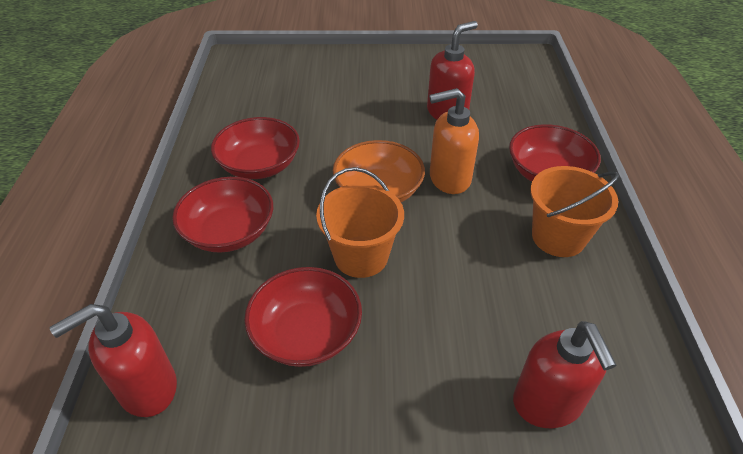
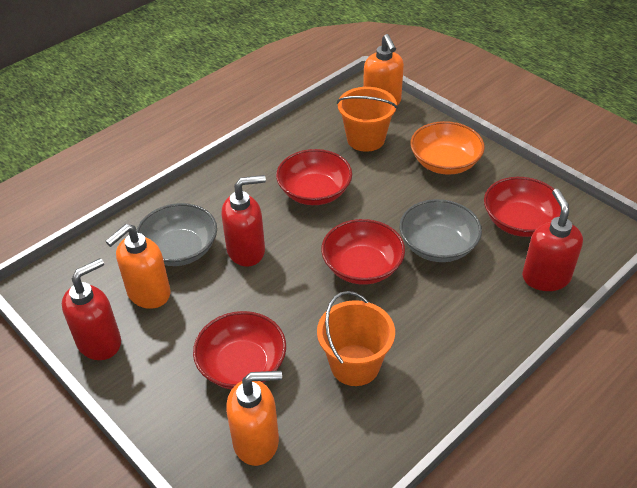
grey bowl: none = 0 -> [137,203,217,266] [400,199,482,262] = 2
orange soap dispenser: [429,88,479,194] = 1 -> [105,224,171,309] [226,371,282,466] [363,34,404,106] = 3

